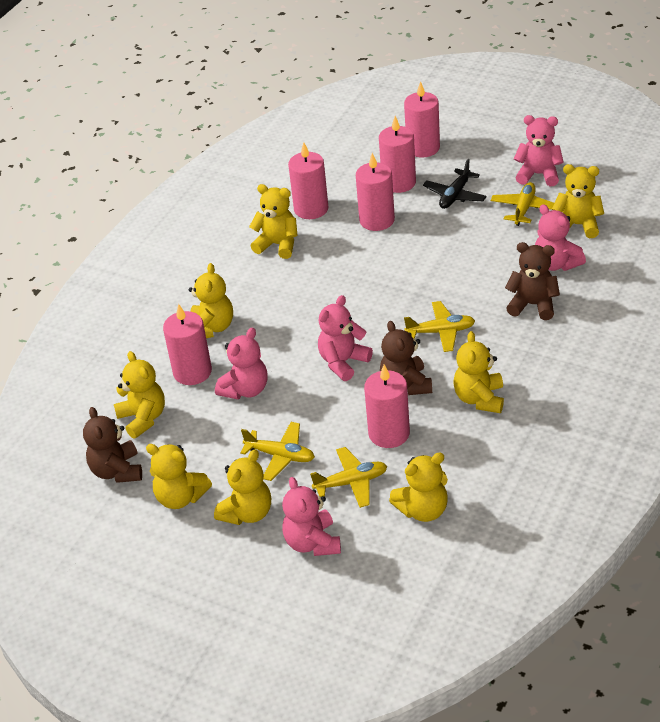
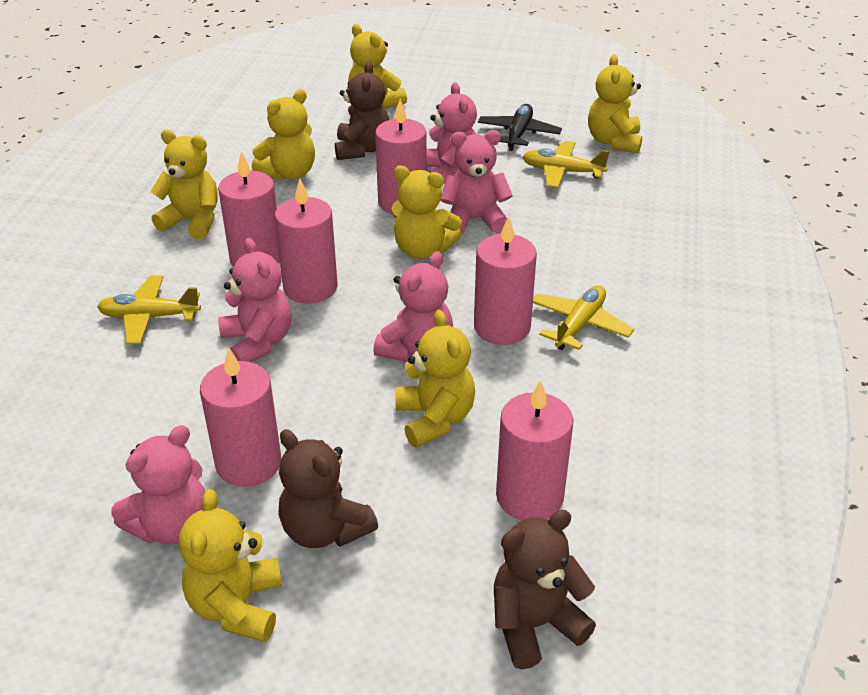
yellow plane: [240,422,315,481] [310,447,387,508] [404,301,475,352] [491,182,554,226] = 4 -> [97,275,201,344] [522,141,610,188] [533,285,634,350] = 3
yellow teddy bear: [114,351,165,439] [146,444,212,509] [189,263,233,338] [214,449,271,525] [249,184,298,259] [389,453,448,522] [453,331,504,413] [552,164,604,238] = 8 -> [150,130,218,239] [179,489,282,642] [252,89,315,180] [348,24,407,109] [391,165,462,259] [395,310,475,447] [588,54,642,153] = 7

